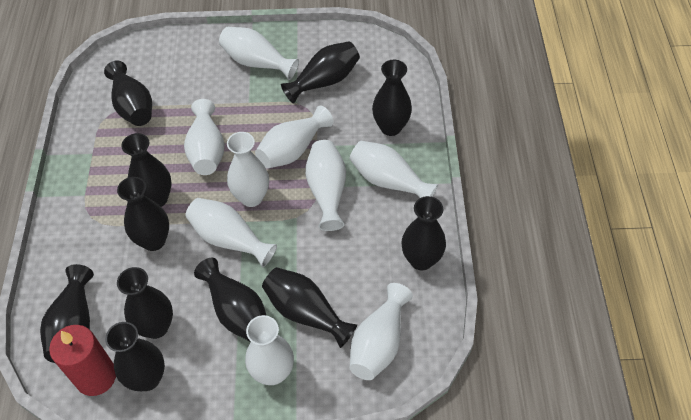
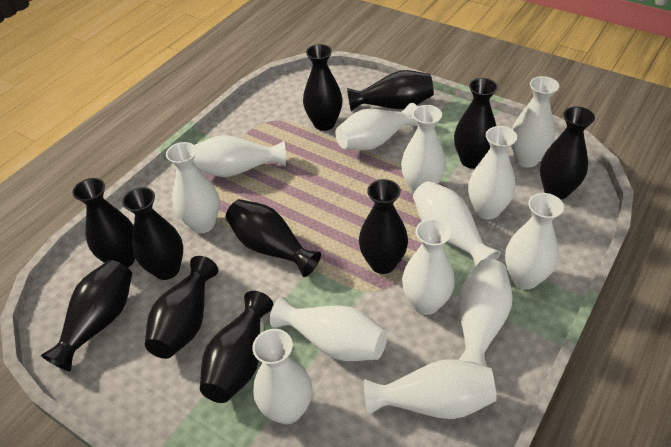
red candle: [49,325,116,396] = 1 -> none = 0
white vase: [184,99,225,175] [185,198,277,267] [219,27,299,80] [227,132,269,207] [245,315,294,385] [255,106,333,169] [305,140,346,231] [349,141,438,198] [349,283,413,380] = 9 -> [166,142,220,233] [193,135,286,177] [252,329,312,425] [270,297,387,361] [335,103,418,150] [364,359,497,419] [401,105,446,194] [402,219,455,315] [413,181,501,267] [458,259,513,367] [468,126,517,220] [505,193,564,289] [511,76,559,167] = 13

